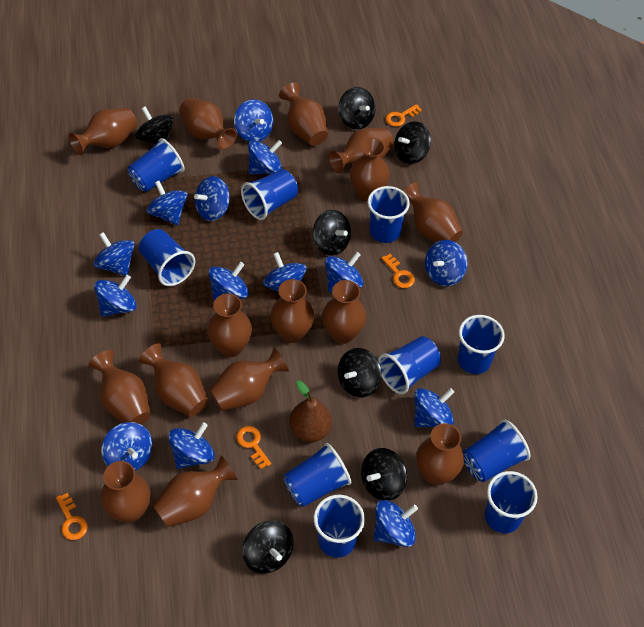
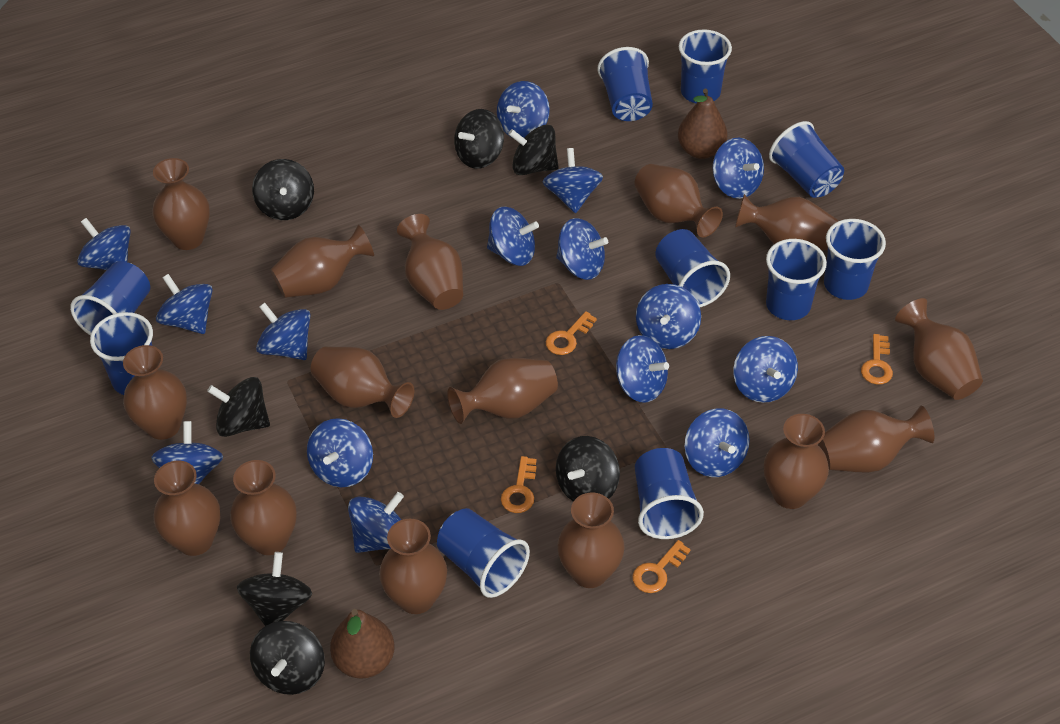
blue spinning top: [93,232,135,276] [94,275,137,317] [101,422,153,471] [146,181,188,225] [168,422,215,469] [194,176,229,221] [208,262,249,302] [234,100,274,142] [248,140,282,174] [263,252,307,292] [325,252,364,293] [374,500,418,547] [414,388,454,427] [425,240,468,286] = 14 -> [77,218,131,270] [151,421,223,484] [156,274,213,334] [256,303,311,360] [307,418,373,487] [348,492,404,553] [487,207,539,266] [497,81,550,138] [543,148,603,213] [556,218,608,280] [616,335,669,403] [636,284,701,349] [685,408,750,477] [713,137,764,199] [733,336,798,403] = 15
brown pear: [289,380,332,442] = 1 -> [330,609,395,679] [678,89,728,159] = 2

